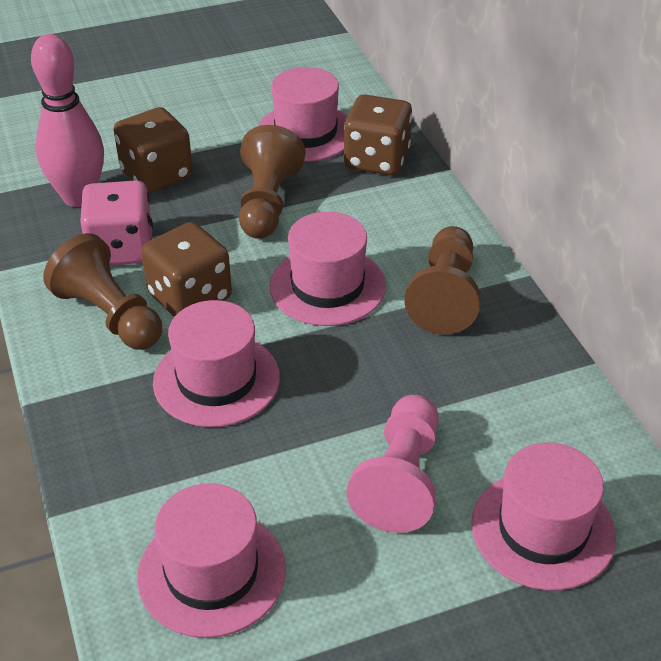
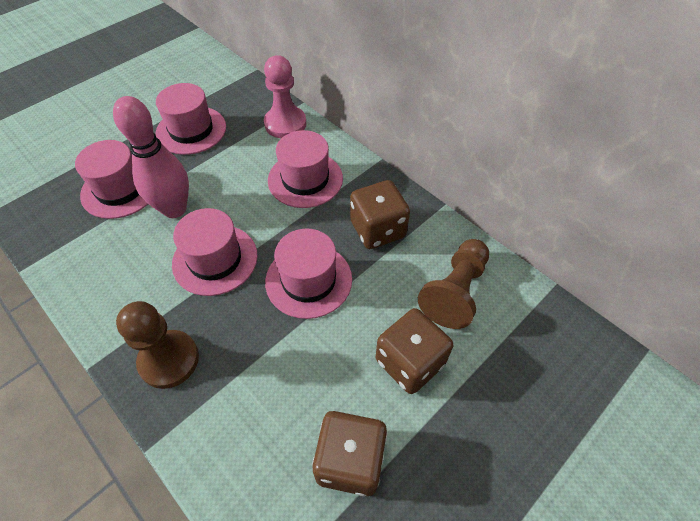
brown pawn: [43,233,162,350] [239,125,306,239] [404,226,481,335] = 3 -> [116,301,199,389] [418,239,489,329] = 2
pink dice: [80,180,153,265] = 1 -> none = 0

